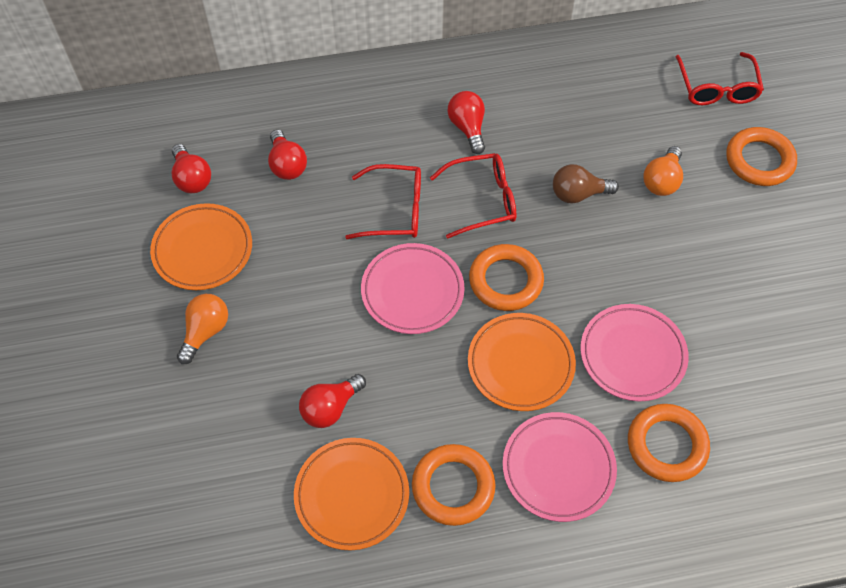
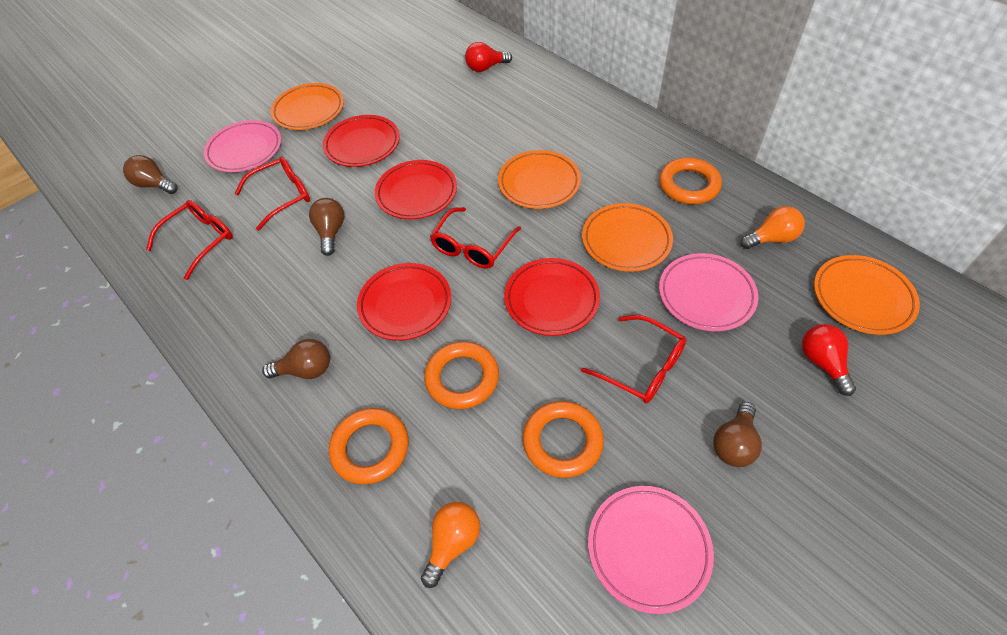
brown light bulb: [553,164,619,204] = 1 -> [123,155,178,194] [262,339,330,379] [309,198,344,256] [713,402,762,467] = 4
orange plate: [150,203,252,290] [294,438,409,551] [468,313,576,411] = 3 -> [270,83,344,130] [498,150,581,209] [582,203,673,272] [814,255,920,335] = 4
red glasses: [345,164,421,239] [430,153,517,239] [676,52,764,105] = 3 -> [146,200,233,280] [234,156,310,231] [430,207,521,269] [581,315,687,403] = 4
red light bulb: [172,144,211,193] [268,129,307,180] [299,374,366,428] [448,91,485,154] = 4 -> [465,42,512,72] [802,324,856,396] = 2
red plate: none = 0 -> [323,115,400,167] [357,263,451,341] [374,160,457,219] [504,258,600,336] = 4

